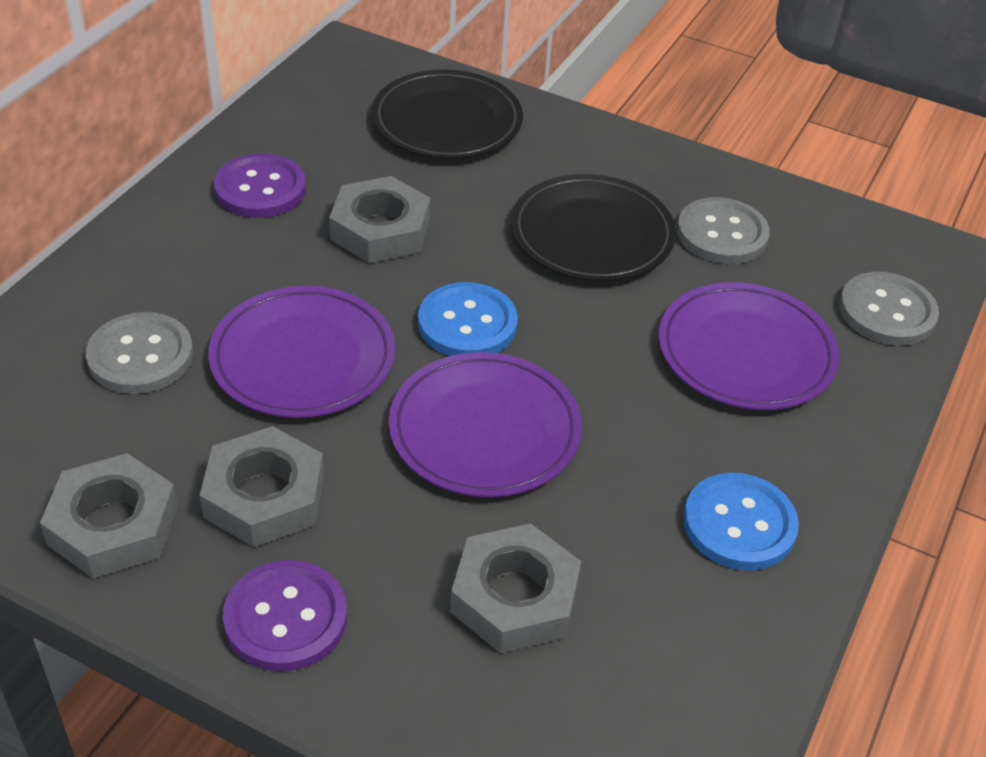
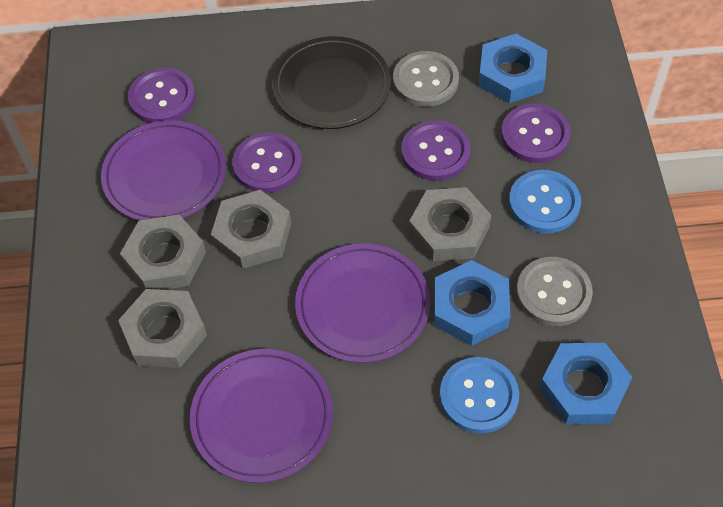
black plate: [371,70,523,159] [511,174,676,281] = 2 -> [272,36,391,129] = 1
blue nut: none = 0 -> [434,260,510,346] [478,34,547,103] [539,343,632,424] = 3
grey button: [86,312,193,394] [677,197,770,264] [839,272,939,345] = 3 -> [393,51,459,107] [516,257,593,326] = 2
purple button: [214,153,306,218] [223,560,347,671] = 2 -> [128,68,195,123] [232,132,302,193] [401,120,470,181] [501,104,571,163] = 4

